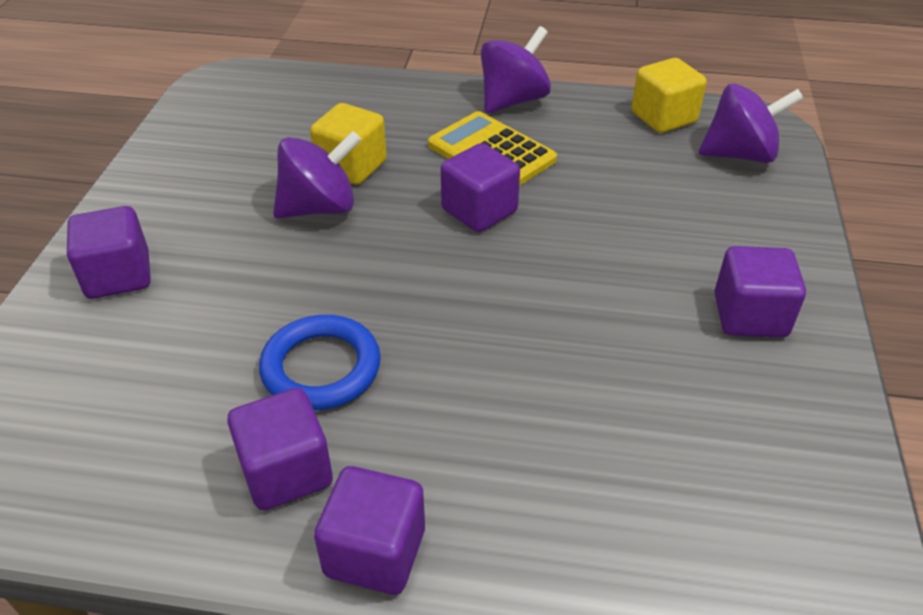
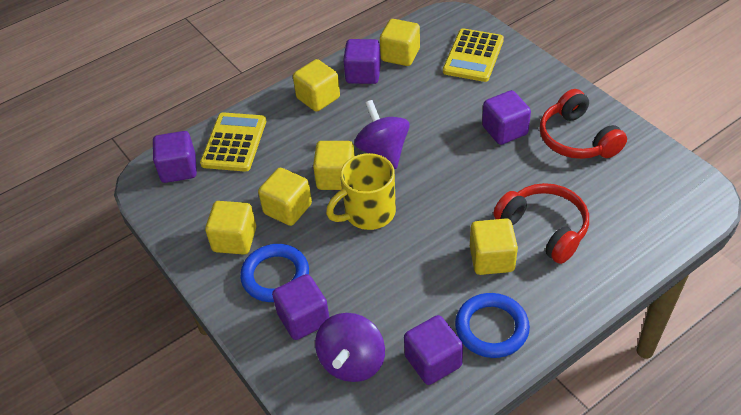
blue ring: [259,315,381,410] = 1 -> [240,244,309,302] [455,293,530,358] = 2
purple spinning top: [273,131,361,218] [481,26,551,113] [699,83,804,163] = 3 -> [315,313,385,382] [354,100,410,169] = 2
red headphones: none = 0 -> [493,183,589,264] [540,89,627,159] = 2
yellow calculator: [428,111,557,186] = 1 -> [200,112,266,172] [443,28,504,82] = 2
yellow cube: [310,103,387,184] [631,58,707,133] = 2 -> [205,201,256,255] [258,168,312,226] [293,59,340,112] [313,141,355,190] [380,19,420,66] [470,218,518,275] = 6
yellow mug: none = 0 -> [326,153,396,230] = 1

